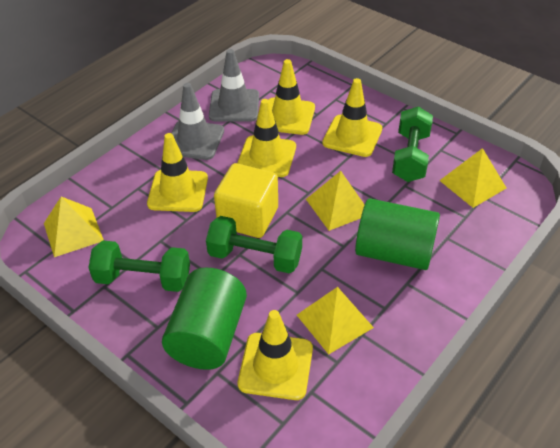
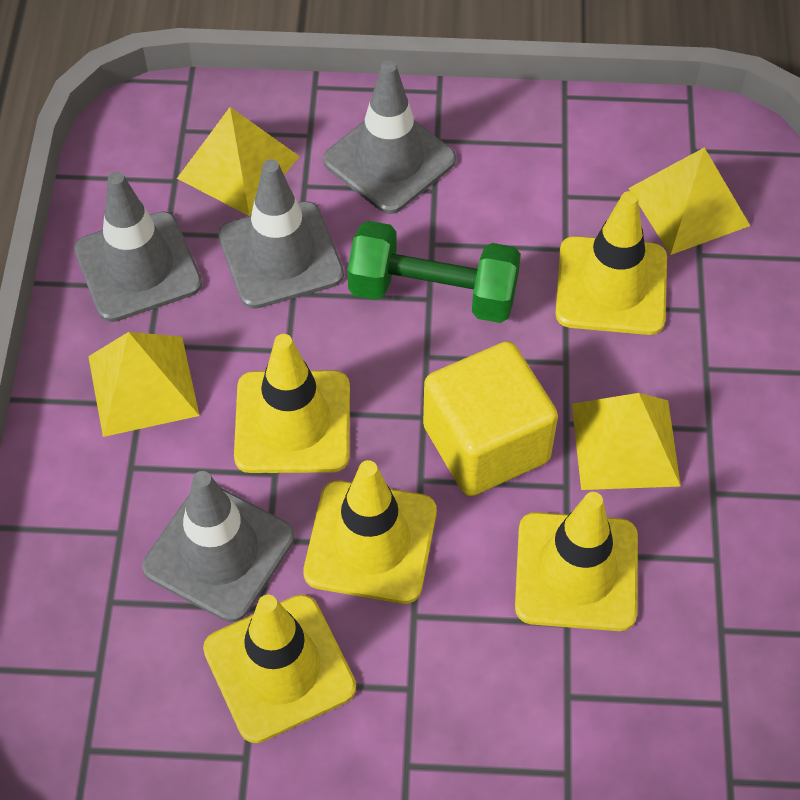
green cylinder: [162,268,247,370] [355,198,440,270] = 2 -> none = 0
green dumbbell: [88,240,190,292] [206,216,302,274] [392,106,433,182] = 3 -> [347,221,521,323] = 1
grey traffic cone: [172,83,224,160] [209,49,259,122] = 2 -> [74,171,202,322] [142,471,294,622] [218,159,344,309] [323,61,456,214] = 4

